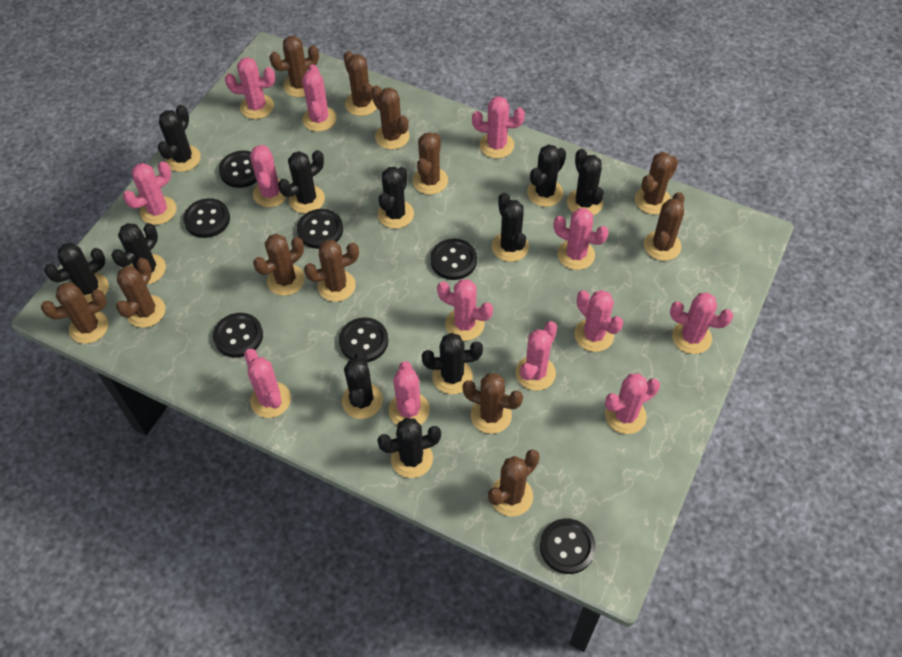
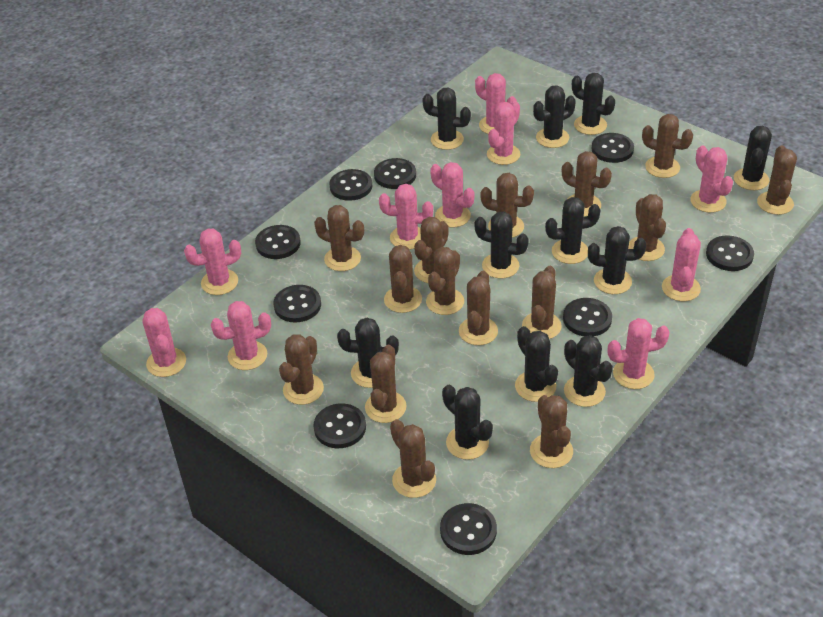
black button: [183,198,230,238] [213,313,263,358] [219,151,257,188] [297,209,343,249] [339,317,388,362] [430,238,477,280] [540,518,596,574] = 7 -> [255,225,301,259] [273,285,321,323] [314,403,366,448] [329,169,372,201] [374,158,416,189] [440,503,497,555] [563,298,612,337] [591,133,634,163] [706,235,754,271] = 9
brown cactus: [41,283,108,344] [116,258,165,328] [253,234,305,296] [269,36,319,97] [304,240,359,302] [344,51,377,116] [371,85,410,150] [412,133,448,195] [462,373,523,434] [488,450,540,517] [635,152,678,214] [644,192,685,261] = 12 -> [279,334,324,405] [314,205,364,271] [365,345,407,423] [384,245,422,313] [390,419,436,498] [414,217,449,283] [426,247,464,315] [459,271,498,345] [480,173,534,238] [522,266,562,339] [530,395,573,468] [562,151,612,217] [628,194,666,261] [642,114,693,178] [757,145,797,215] = 15
pink cactus: [123,161,176,225] [225,57,275,119] [244,349,291,418] [250,145,287,207] [302,65,337,132] [389,361,430,425] [437,279,493,341] [472,96,525,158] [515,321,557,391] [554,208,609,270] [574,290,623,352] [605,373,660,434] [670,293,733,354] = 13 -> [143,308,186,377] [184,228,241,295] [211,301,271,370] [379,184,433,249] [430,162,474,227] [475,73,517,134] [487,101,520,165] [607,318,670,389] [662,228,701,301] [690,145,733,213] = 10

